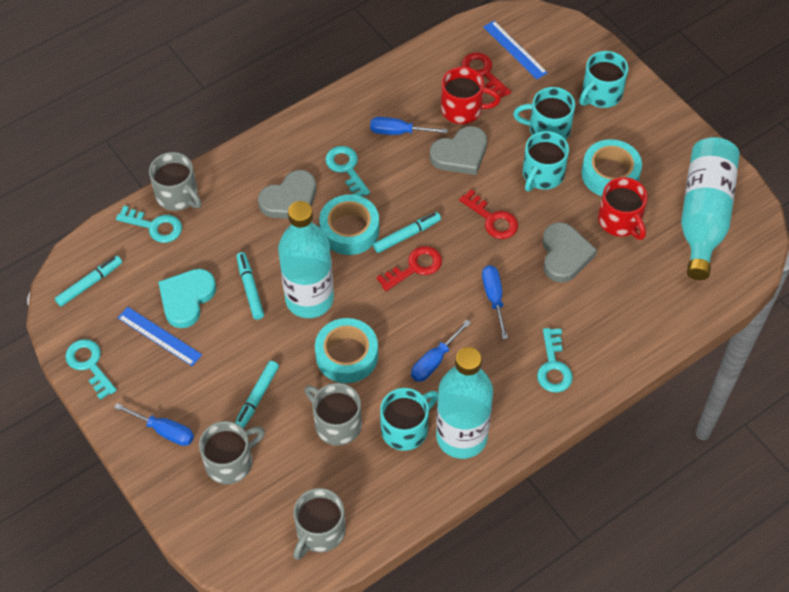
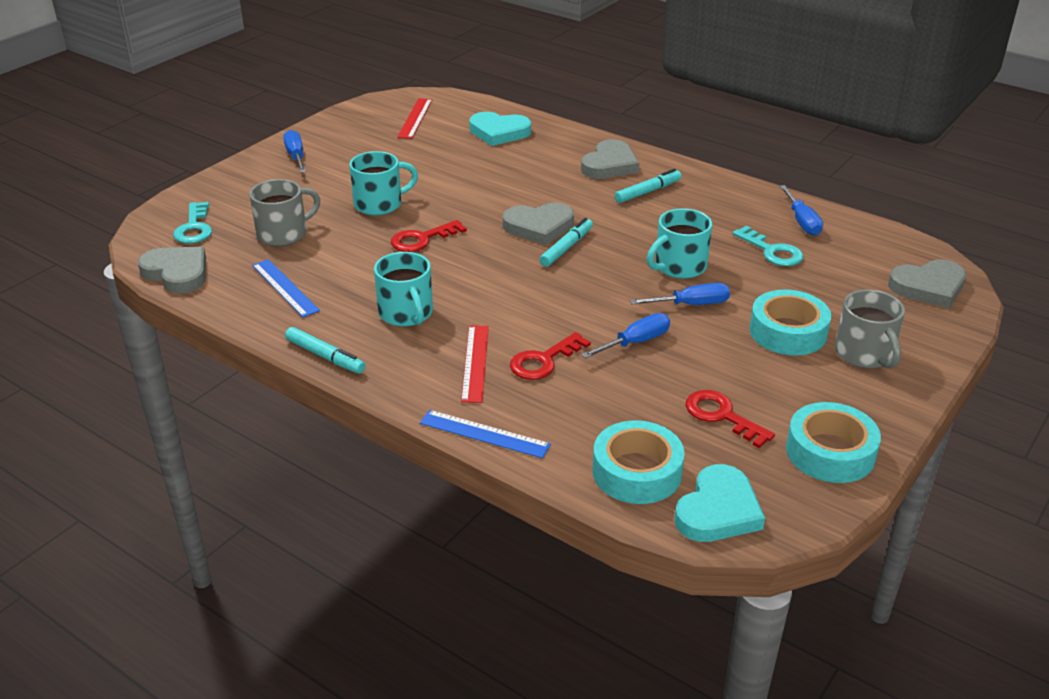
grey heart: [258,170,316,219] [430,126,487,175] [542,222,597,283] = 3 -> [138,246,206,293] [503,203,574,245] [581,139,639,179] [888,260,966,308] = 4
grey mug: [149,152,201,211] [199,421,265,484] [293,488,346,560] [305,383,362,446] = 4 -> [249,179,321,246] [835,289,905,369] = 2
red mug: [441,67,501,124] [598,177,648,240] = 2 -> none = 0
red ruler: none = 0 -> [397,98,432,139] [461,326,489,403] = 2
turquoise bottle: [278,201,334,318] [436,347,493,459] [681,137,740,280] = 3 -> none = 0
turquoise heart: [158,269,216,328] = 1 -> [469,112,531,146] [674,464,765,542] = 2
turquoise key: [65,339,117,400] [116,206,182,243] [325,146,370,196] [537,328,573,393] = 4 -> [173,202,212,244] [733,225,803,266] = 2
turquoise marker: [55,256,122,307] [235,361,279,429] [236,252,264,320] [373,212,441,253] = 4 -> [285,327,365,373] [539,218,593,267] [615,169,681,203] = 3
turquoise mug: [380,388,438,451] [513,87,575,140] [523,131,569,191] [579,51,628,108] = 4 -> [349,151,418,215] [374,252,433,327] [647,208,712,279] = 3

